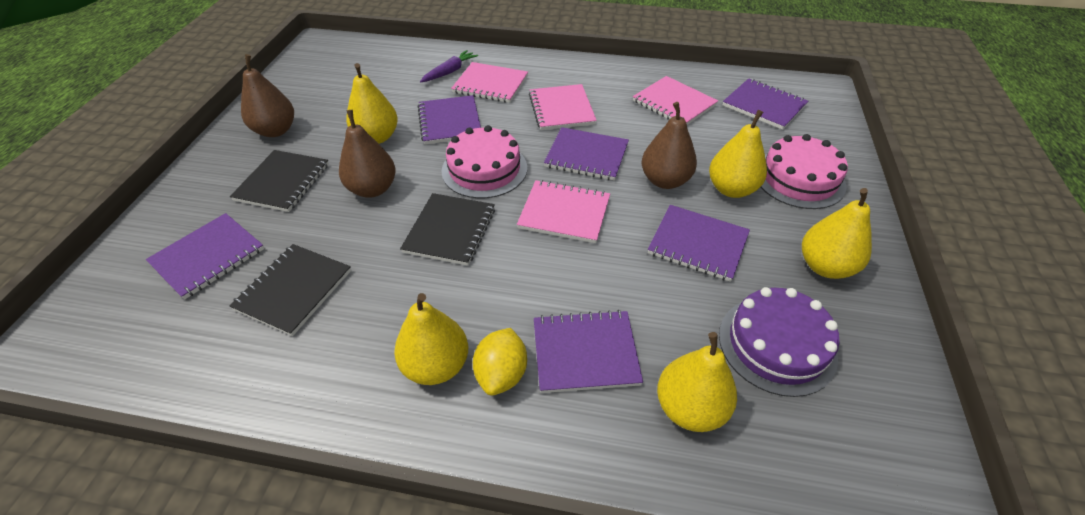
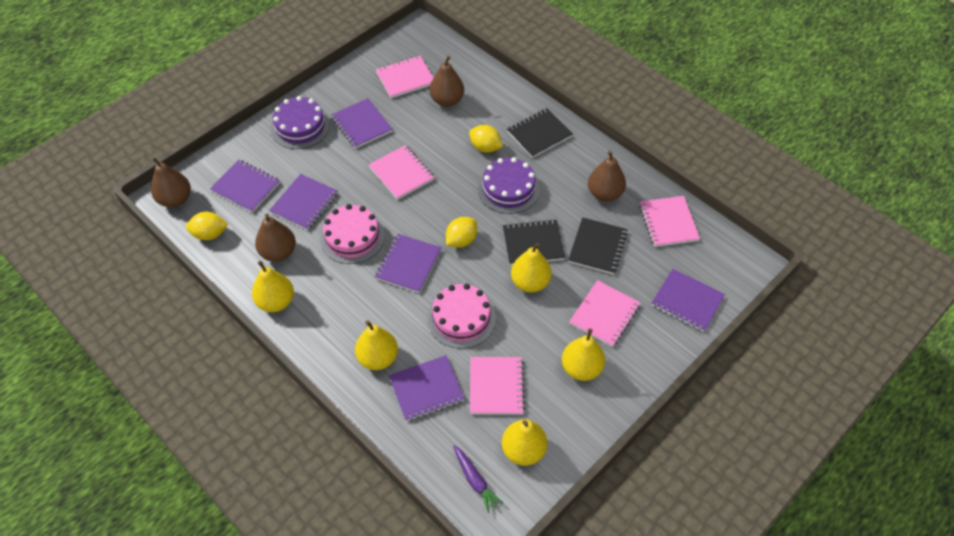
brown pear: [241,54,294,137] [339,110,395,198] [642,102,697,189] = 3 -> [151,157,191,208] [255,214,296,262] [429,56,464,107] [588,151,626,201] = 4
pink notebook: [451,62,528,103] [517,180,610,243] [529,84,597,130] [633,76,718,125] = 4 -> [369,145,434,200] [376,56,433,98] [470,357,525,415] [569,280,641,347] [639,196,700,247] = 5
purple cake: [719,287,839,397] = 1 -> [271,96,330,149] [478,157,540,214] = 2
yellow lemon: [473,328,527,396] = 1 -> [186,212,228,240] [446,217,477,248] [469,125,503,153] = 3

